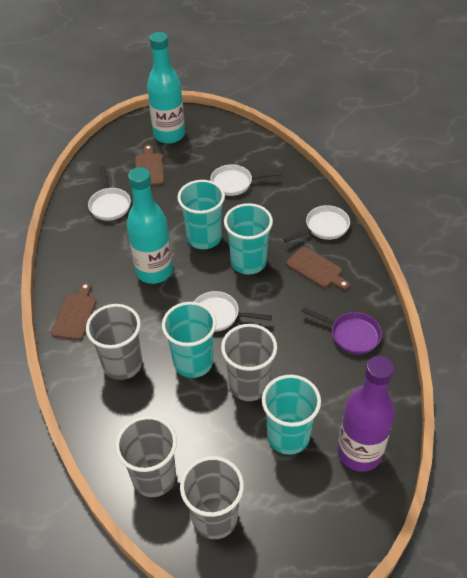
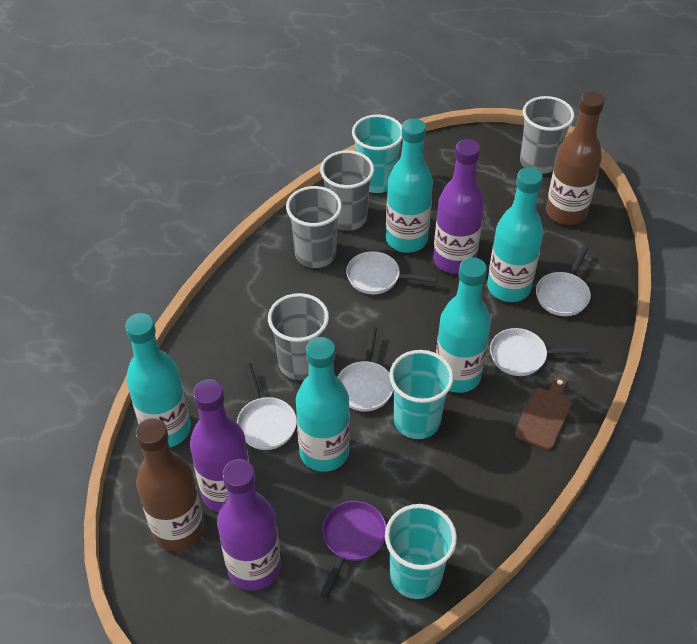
brown bottle: none = 0 -> [135,418,204,551] [546,91,605,225] = 2
brown cutting board: [51,282,96,340] [135,145,164,186] [286,247,350,290] = 3 -> [515,377,572,450] = 1
purple bottle: [337,356,395,472] = 1 -> [190,379,249,512] [217,459,281,591] [433,139,484,274] = 3
turquoise bottle: [127,167,173,284] [147,32,185,144] = 2 -> [125,313,191,447] [296,337,350,472] [386,118,433,253] [436,257,491,393] [487,167,543,302] = 5
turquoise cup: [162,302,216,378] [177,180,225,249] [224,203,273,275] [262,375,321,455] = 4 -> [352,114,403,193] [385,504,457,599] [389,350,454,439] = 3
white pan: [88,166,131,221] [194,291,272,332] [210,164,281,196] [283,205,350,243] = 4 -> [237,363,297,450] [338,327,393,411] [346,251,437,294] [490,328,588,376] [536,246,591,316] = 5

